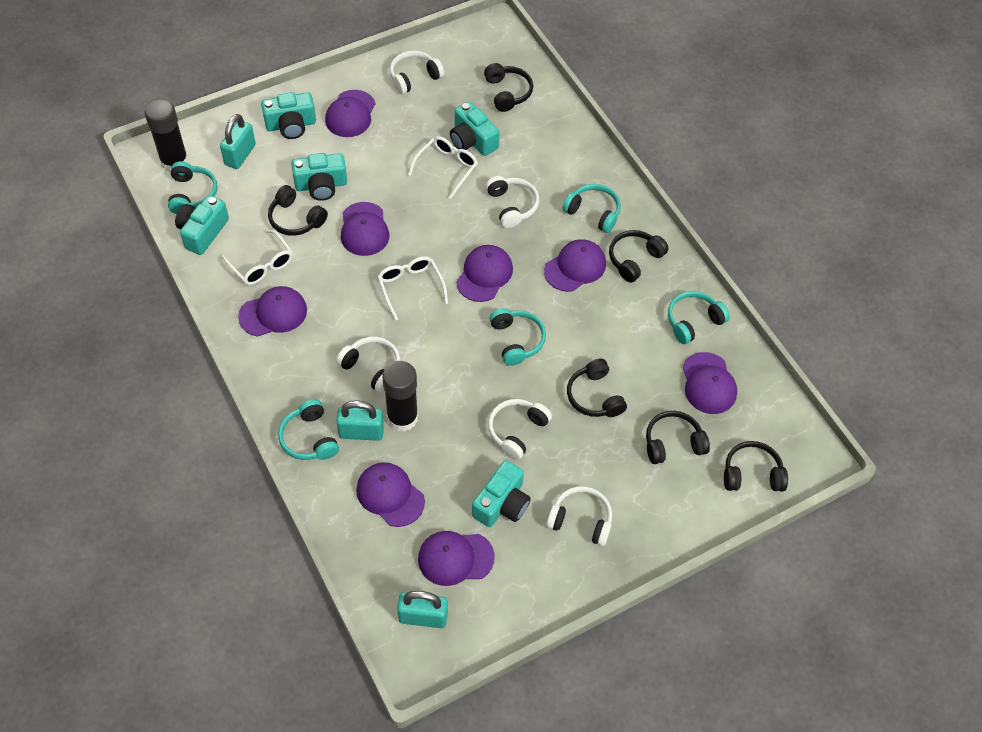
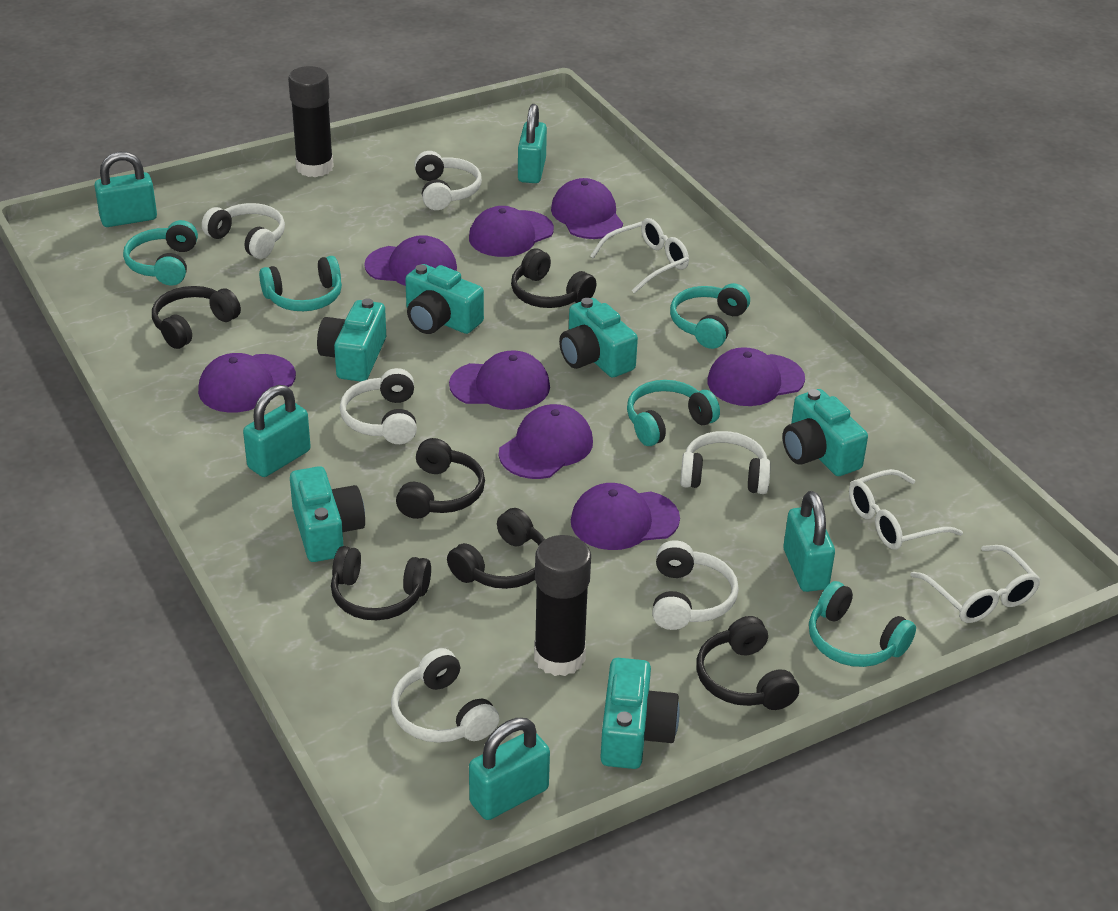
turquoise camera: [175,195,229,255] [261,92,316,139] [291,153,347,201] [450,102,500,156] [472,460,531,527] = 5 -> [290,466,365,562] [317,298,386,382] [405,264,484,334] [559,298,638,378] [600,658,680,769] [782,389,868,476] = 6
turquoise padlock: [220,114,256,169] [336,400,384,441] [397,591,448,628] = 3 -> [94,152,157,227] [243,385,311,477] [469,718,550,820] [518,104,547,183] [783,491,835,592] = 5
white headphones: [336,337,400,393] [390,51,444,94] [486,176,539,228] [488,399,552,460] [546,486,612,546] = 5 -> [202,203,285,259] [340,368,417,444] [391,648,499,743] [414,151,482,210] [652,540,739,630] [680,431,771,494] = 6

